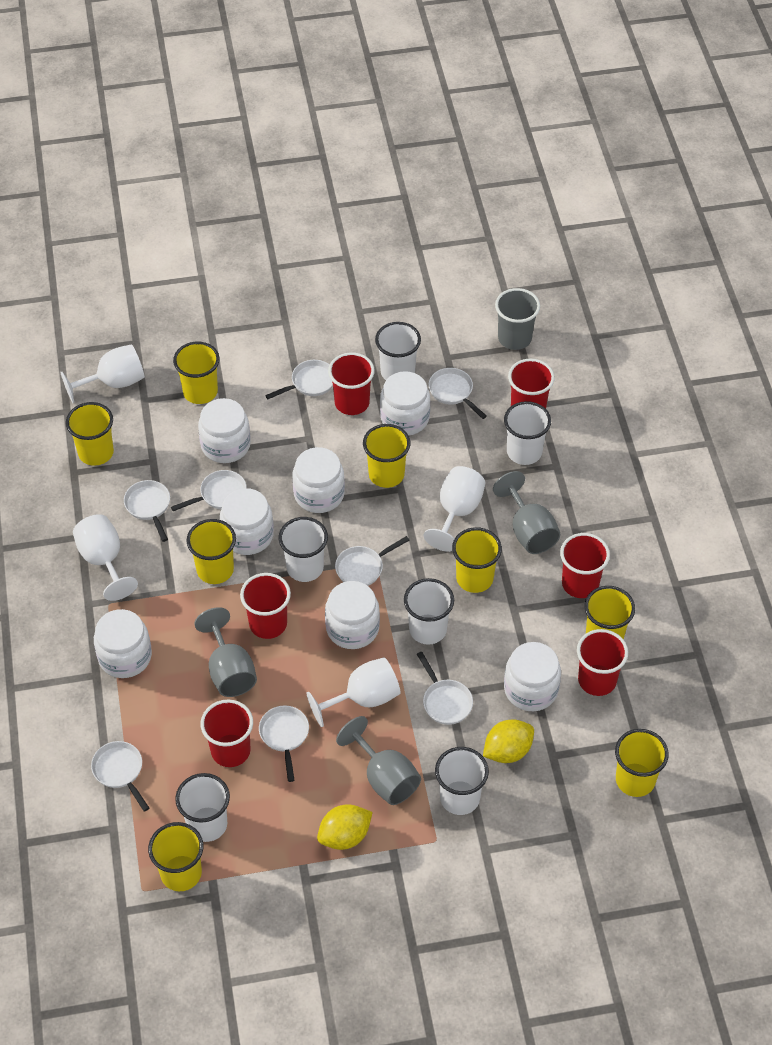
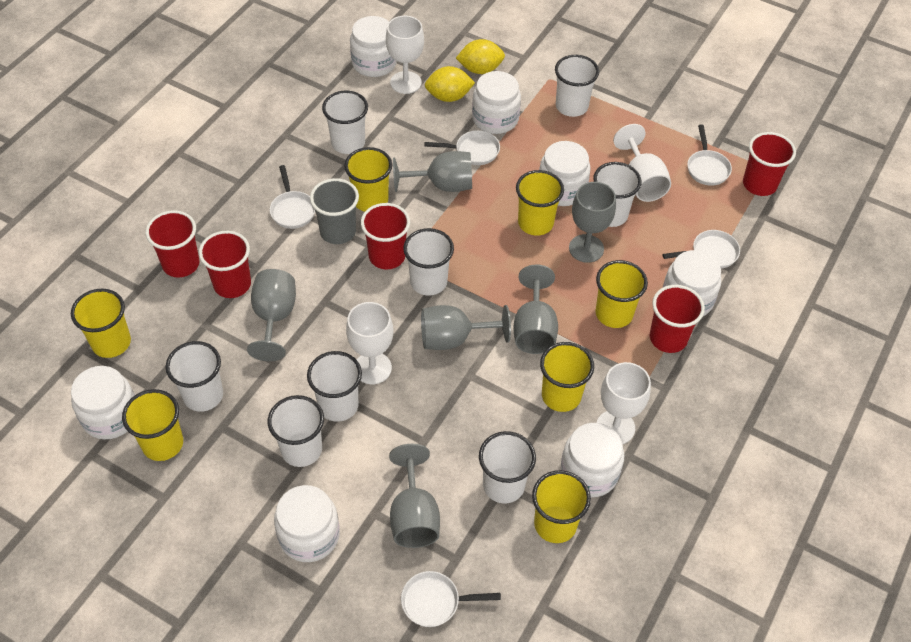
grey goblet: [194,607,257,697] [336,716,421,805] [493,471,560,554] = 3 -> [247,269,296,361] [389,444,440,548] [393,151,472,192] [421,305,511,350] [513,264,558,354] [569,182,616,263] = 6
red cup: [200,699,253,767] [240,573,291,639] [328,352,375,415] [508,359,555,409] [560,533,610,598] [577,629,628,696] = 6 -> [145,210,199,278] [199,231,251,298] [361,203,410,269] [649,285,705,353] [743,132,796,196] = 5
white cup: [175,773,230,842] [279,517,328,582] [375,322,421,380] [404,578,454,645] [435,747,489,815] [504,401,551,465] = 6 -> [166,341,223,412] [268,395,324,467] [307,351,362,422] [322,91,368,154] [403,228,454,296] [479,431,536,504] [555,55,599,117] [593,162,641,227] = 8
white pan: [91,741,149,812] [124,480,170,542] [171,470,247,511] [259,706,309,782] [265,360,333,399] [335,536,410,586] [417,652,473,725] [429,368,487,419] = 8 -> [270,165,315,229] [401,571,501,627] [425,130,500,165] [662,230,740,269] [687,124,732,186] = 5
yellow cup: [66,402,114,466] [148,822,203,891] [173,342,220,404] [186,519,236,584] [363,424,410,488] [452,527,502,593] [585,586,635,640] [615,729,669,797] = 8 -> [71,289,131,358] [122,389,183,461] [344,147,392,212] [516,170,564,236] [532,470,591,543] [540,342,594,412] [596,260,648,328] = 7

